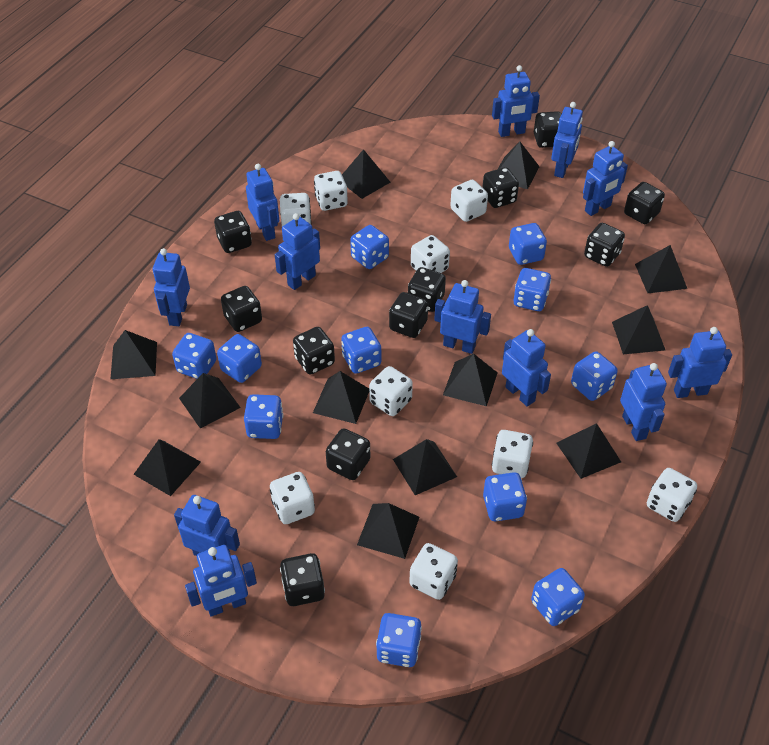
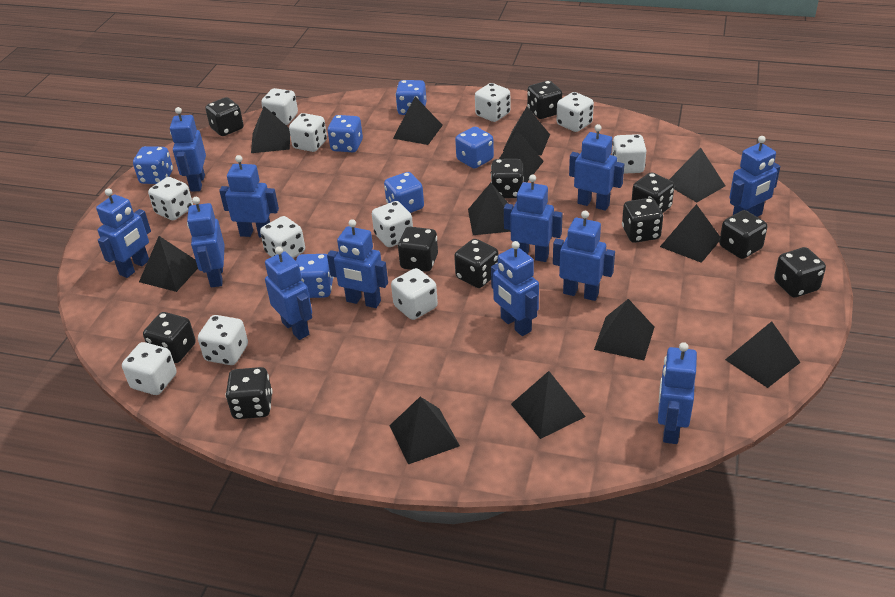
blue dice: [172,333,216,379] [217,334,262,383] [244,394,283,439] [341,327,381,374] [350,225,389,269] [376,613,422,667] [483,472,527,522] [509,223,547,265] [514,268,551,311] [531,568,585,626] [571,351,618,401] = 11 -> [133,146,173,184] [296,254,334,298] [327,115,363,152] [384,172,424,213] [395,80,427,115] [455,127,494,169] = 6
white dice: [270,472,315,524] [280,193,312,227] [314,171,348,211] [369,366,413,416] [409,543,458,600] [411,235,450,273] [450,180,488,222] [492,430,533,478] [647,468,697,522] = 9 -> [122,342,177,395] [148,177,193,220] [198,315,248,365] [260,216,305,258] [261,88,298,125] [289,113,327,152] [372,201,413,247] [391,268,438,320] [475,83,511,122] [557,92,594,132] [612,134,647,174] = 11

